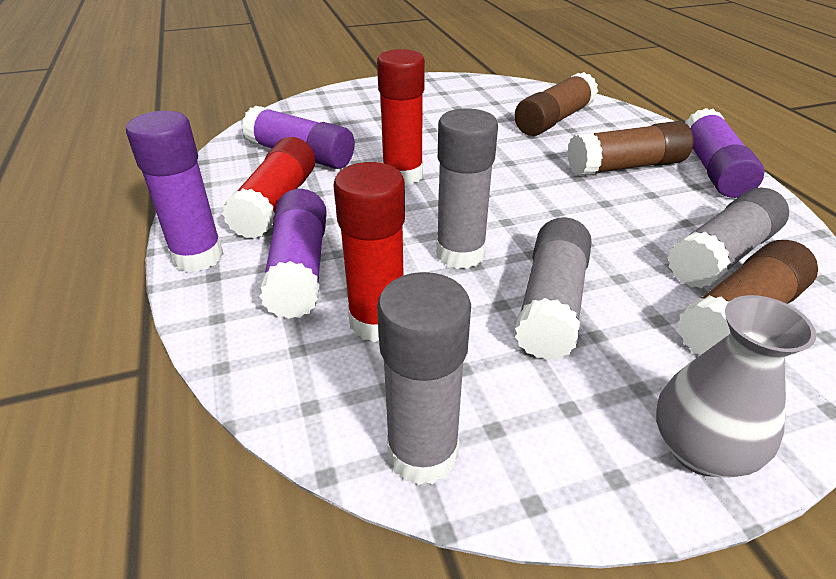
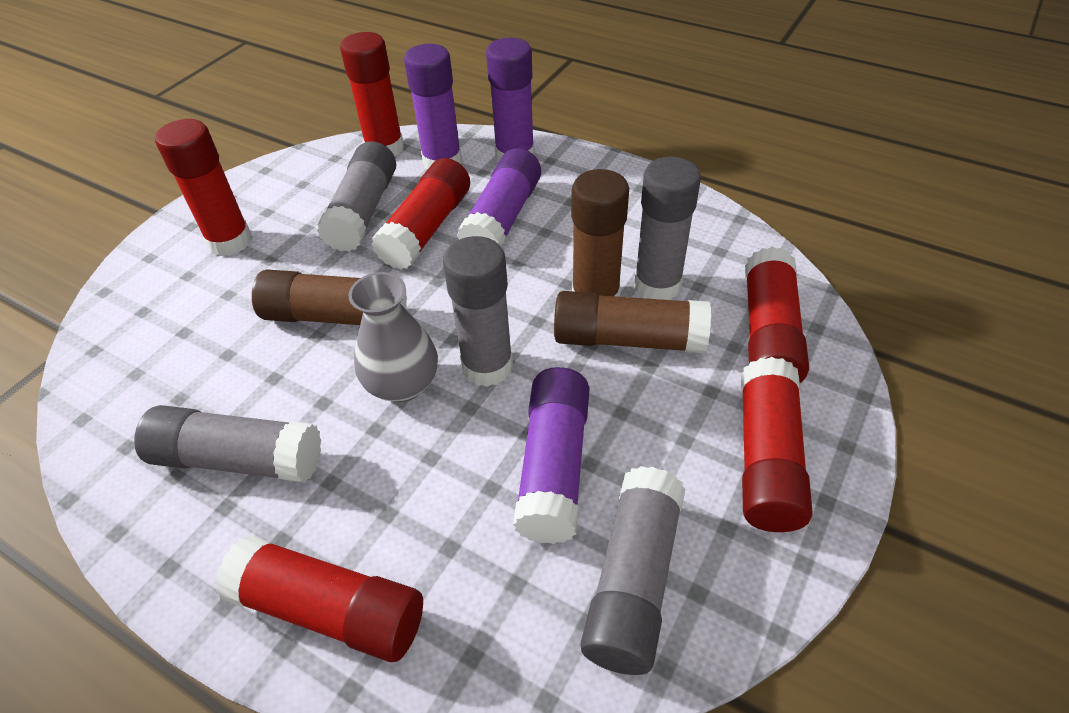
grey glue stick: [377,272,471,485] [436,108,498,269] [515,217,592,360] [667,187,789,288] = 4 -> [134,405,321,483] [317,141,396,252] [443,236,513,387] [581,466,685,675] [634,157,701,300] = 5
red glue stick: [222,137,315,239] [333,162,405,342] [377,49,425,186] = 3 -> [155,119,252,256] [215,535,423,662] [340,32,404,157] [371,158,470,270] [741,357,813,532] [745,247,809,383] = 6

